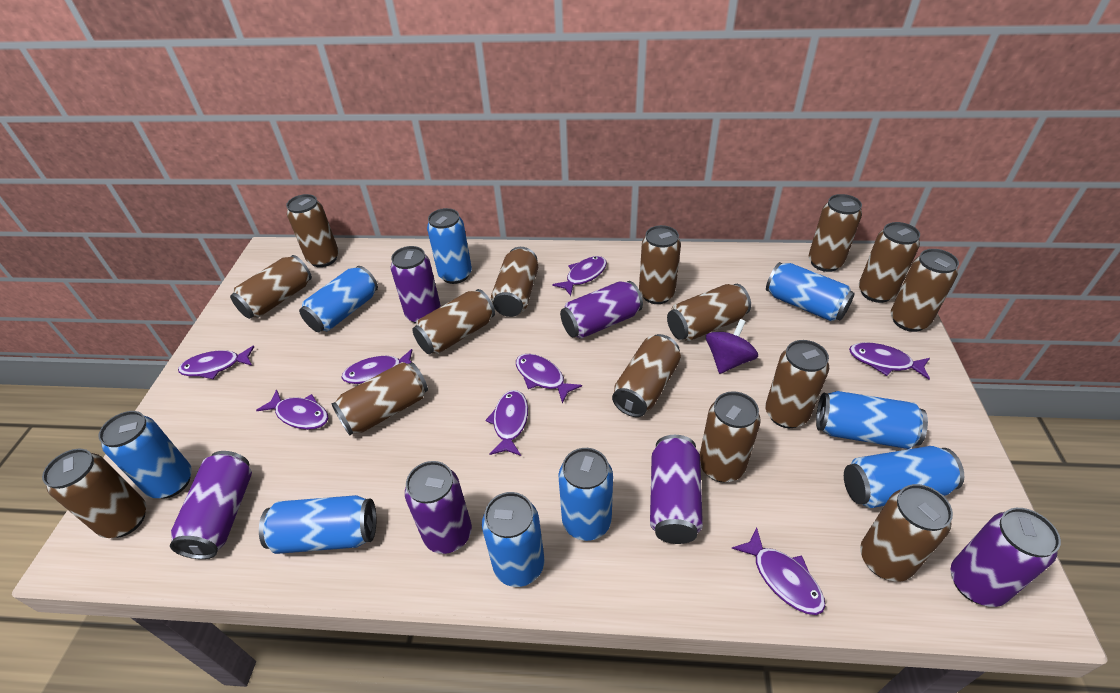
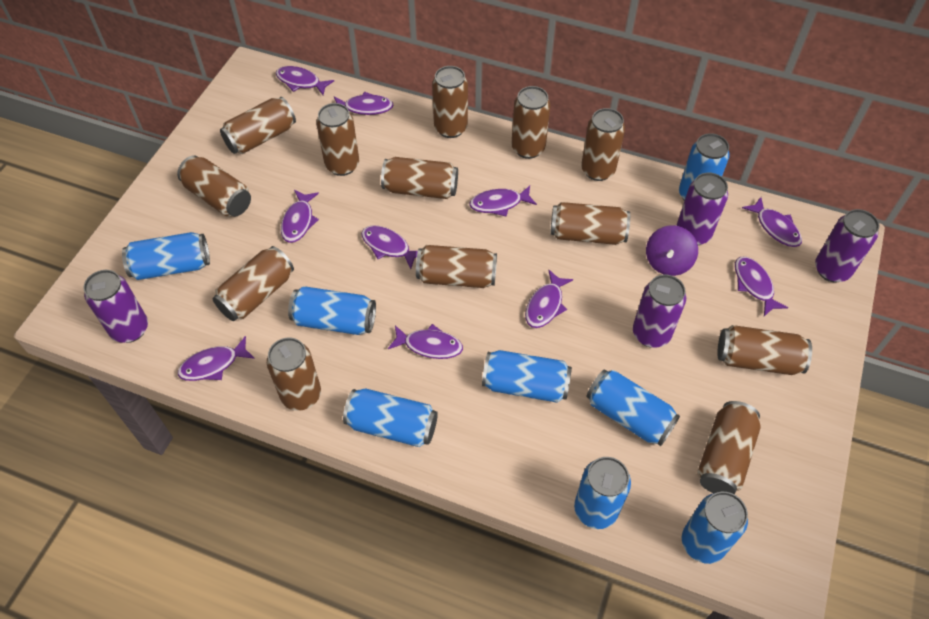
blue can: [98,411,192,498] [259,495,376,554] [299,266,378,332] [427,208,472,284] [482,492,544,587] [559,448,613,541] [766,262,855,321] [816,391,928,449] [844,446,964,508] = 9 -> [122,232,210,280] [288,286,376,335] [343,388,438,447] [482,350,572,403] [574,457,631,529] [586,369,680,446] [679,133,730,201] [682,492,748,564] = 8
brown can: [42,449,146,538] [230,255,312,319] [286,194,339,267] [331,362,428,435] [412,289,495,354] [491,247,538,317] [612,334,681,417] [639,225,681,304] [667,284,751,341] [700,391,761,482] [765,340,829,428] [809,194,862,272] [859,222,920,303] [860,484,953,582] [891,249,959,332] = 15 -> [177,155,251,217] [213,246,294,321] [220,97,296,154] [267,337,321,411] [316,103,359,176] [381,157,458,199] [416,245,497,288] [432,66,468,138] [511,86,551,159] [550,202,630,245] [581,108,625,181] [697,401,761,494] [717,325,812,375] = 13
purple can: [170,451,252,559] [391,246,441,324] [405,461,472,554] [560,281,643,339] [650,435,703,544] [950,508,1061,607] = 6 -> [83,270,148,343] [633,275,686,348] [676,172,728,245] [815,209,879,283] = 4
purple fish: [178,345,255,379] [256,389,328,430] [341,349,412,384] [485,390,528,456] [516,354,582,404] [552,256,607,296] [731,527,825,615] [849,342,930,380] = 8 -> [178,336,255,381] [276,66,334,95] [281,190,319,243] [334,92,393,115] [361,226,418,269] [388,324,463,359] [469,186,537,217] [525,270,573,328] [735,257,788,316] [742,197,802,247] = 10

